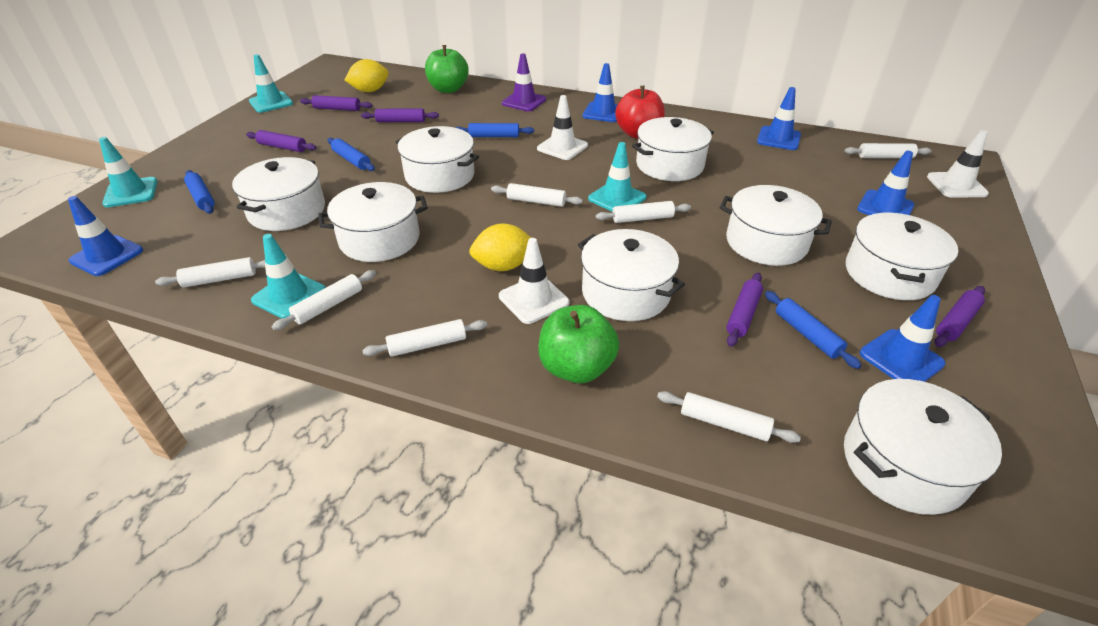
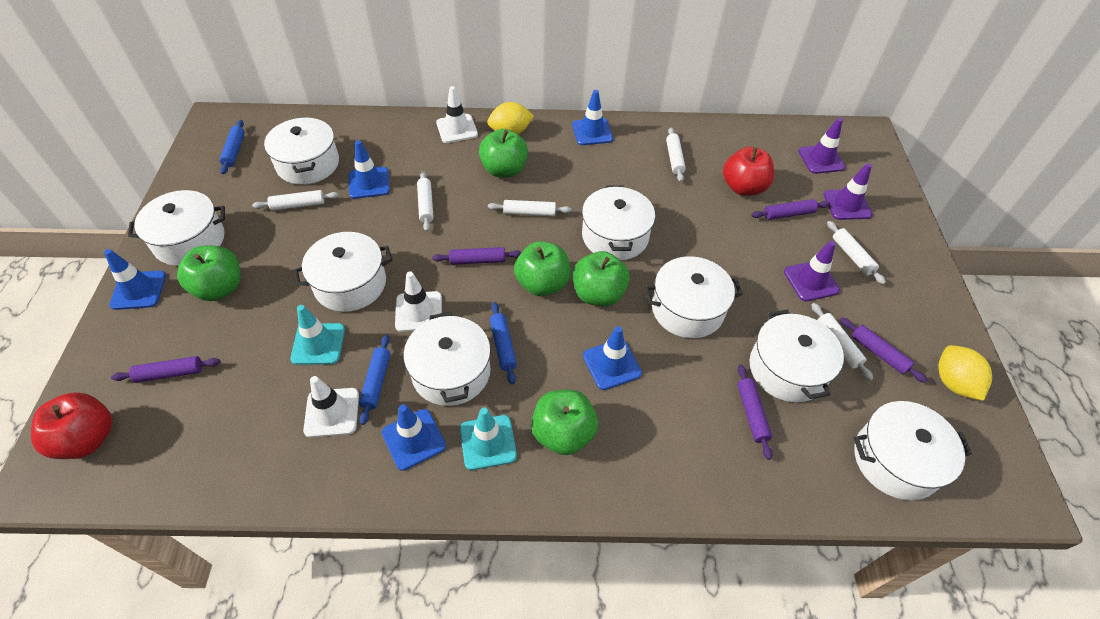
blue rolling pin: [184,170,215,214] [327,138,375,171] [456,123,534,137] [765,291,861,369] = 4 -> [220,120,245,174] [359,335,391,425] [490,302,517,384] = 3
green apple: [425,45,469,93] [538,305,619,383] = 2 -> [177,245,241,301] [479,129,528,178] [514,241,570,296] [531,390,598,455] [573,251,630,306] = 5
purple traffic cone: [502,53,546,111] = 1 -> [784,241,840,301] [798,118,846,174] [824,163,873,220] = 3
red apple: [615,86,665,139] = 1 -> [31,392,113,459] [723,147,774,196] = 2
turquoise traffic cone: [99,137,157,207] [249,54,293,113] [251,234,325,318] [588,142,646,212] = 4 -> [290,305,345,365] [460,408,517,470] = 2
white rolling pin: [155,257,265,288] [272,270,376,330] [362,319,487,357] [491,183,583,207] [596,201,691,223] [657,391,801,443] [844,143,931,158] = 7 -> [252,190,339,211] [417,171,434,232] [488,200,572,216] [666,127,686,182] [811,303,873,381] [827,221,886,284] = 6

